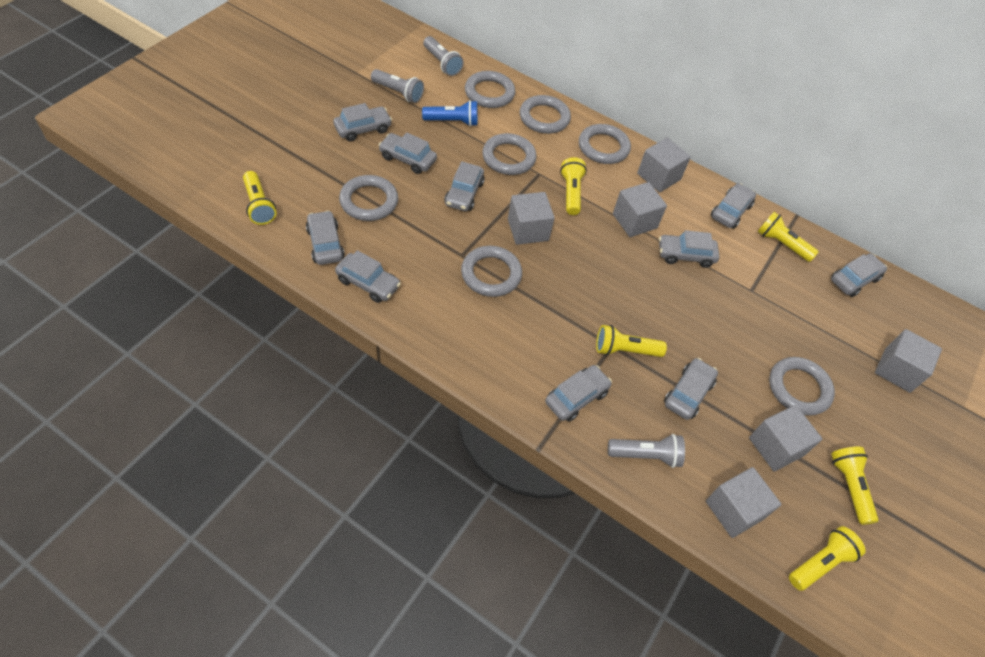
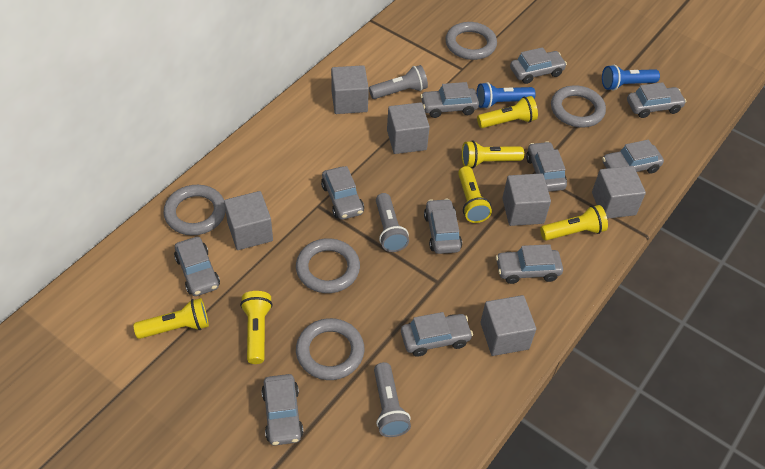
blue flashlight: [422,100,478,127] = 1 -> [476,82,536,109] [602,65,660,91] = 2
grey car: [306,210,345,265] [333,103,392,142] [335,250,401,303] [379,133,437,174] [444,161,485,211] [545,365,612,422] [659,230,719,268] [664,358,718,420] [711,183,756,229] [831,253,887,297] = 10 -> [174,237,220,296] [261,374,304,445] [321,166,364,220] [401,312,473,357] [420,82,479,118] [424,198,462,254] [496,244,563,284] [510,47,567,84] [526,141,567,192] [602,140,664,174] [627,82,686,118] = 11
grey ring: [339,175,398,221] [461,246,522,297] [465,71,515,108] [482,133,537,175] [520,95,571,134] [579,124,631,164] [769,357,835,416] = 7 -> [163,185,226,235] [296,238,360,293] [296,318,364,380] [445,22,497,60] [551,85,606,128] = 5

